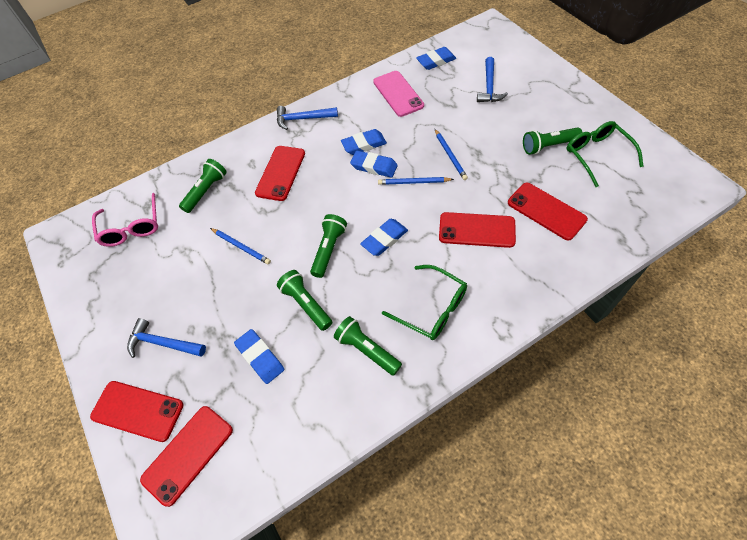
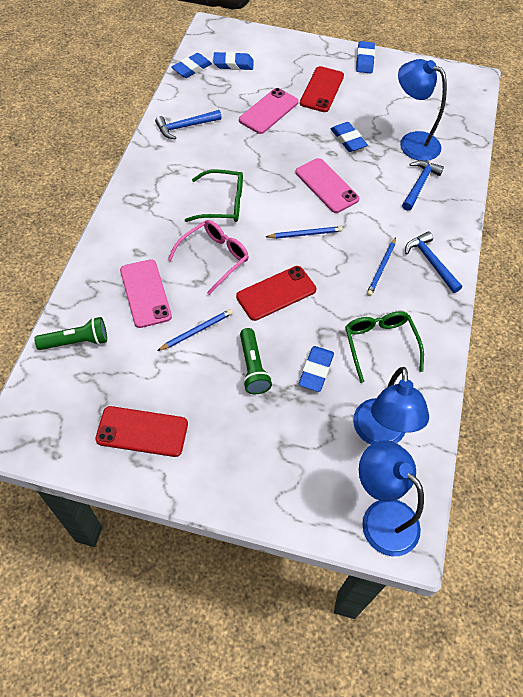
blue lamp: none = 0 -> [353,367,429,445] [359,440,424,556] [398,59,447,161] = 3
green flashlight: [179,159,227,213] [277,270,332,331] [310,214,347,278] [334,316,402,376] [523,127,583,155] = 5 -> [34,317,107,350] [240,328,272,394] = 2
pink phone: [373,71,424,117] = 1 -> [120,259,172,328] [239,88,299,134] [295,158,360,213] = 3
red phone: [90,381,184,442] [140,406,233,507] [255,146,305,201] [439,212,516,248] [508,183,588,240] = 5 -> [95,406,188,457] [236,266,316,321] [300,66,344,112] = 3

